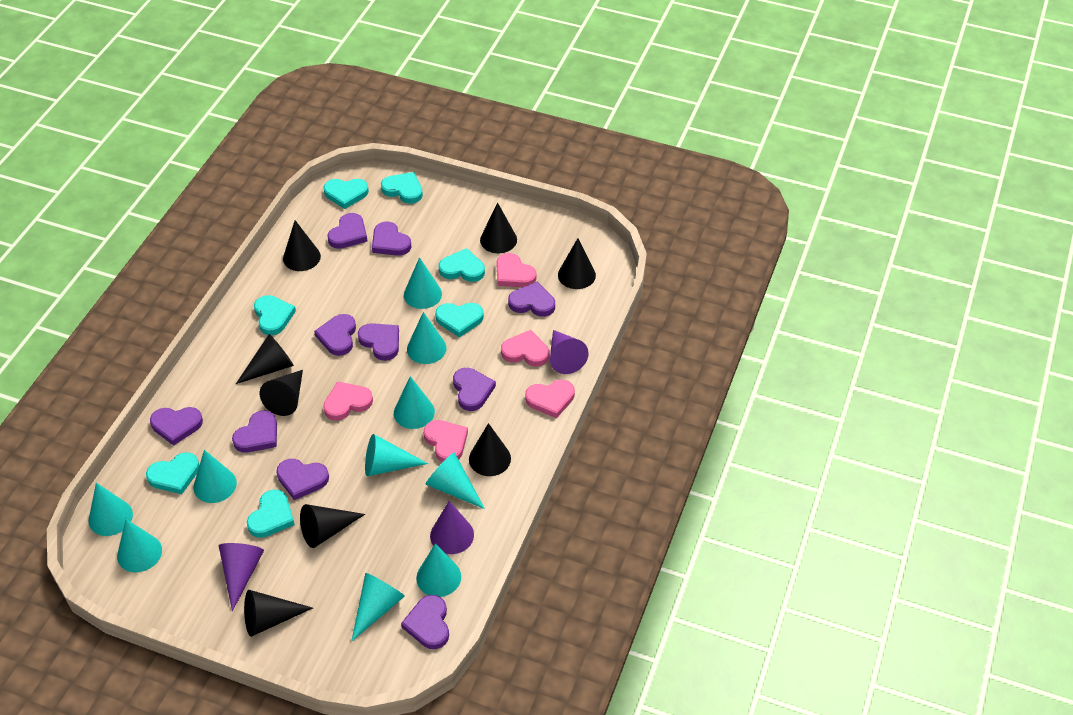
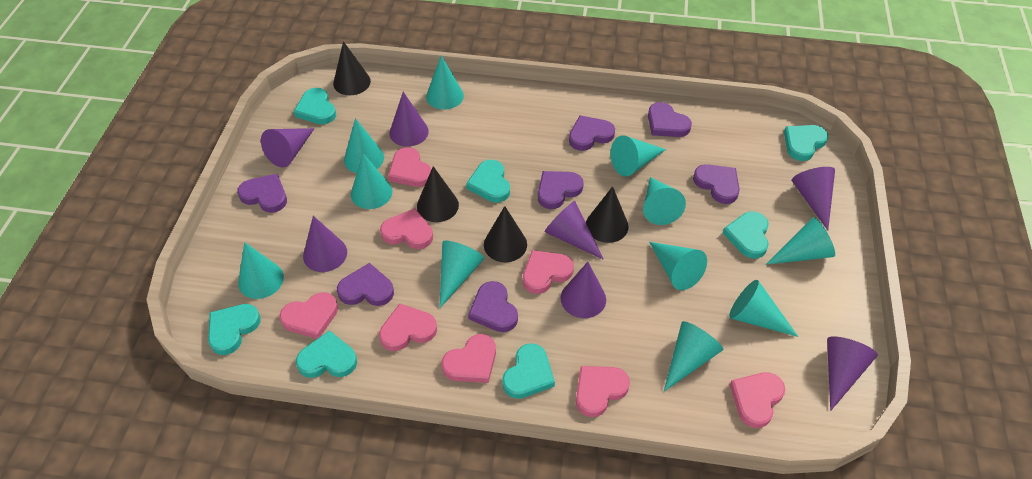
black cone: [236,334,294,384] [244,590,313,637] [260,370,303,416] [283,220,321,271] [300,504,365,548] [469,423,511,476] [480,202,517,253] [558,238,596,289] = 8 -> [333,41,371,95] [417,166,459,222] [484,206,527,262] [586,186,629,243] = 4
pink heart: [323,381,373,421] [423,420,468,462] [496,253,537,287] [501,330,549,366] [525,380,575,418] = 5 -> [280,292,338,339] [379,303,437,351] [380,208,433,249] [388,147,432,187] [442,334,496,383] [523,250,574,294] [576,366,630,417] [730,372,785,428] = 8
purple cone: [219,543,264,611] [430,501,474,554] [550,330,589,374] = 3 -> [261,128,315,167] [303,216,347,272] [390,92,429,147] [544,201,604,260] [561,262,606,318] [792,167,835,230] [827,336,878,411] = 7
purple heart: [150,407,203,446] [232,410,277,453] [276,459,329,500] [314,314,356,356] [327,213,367,249] [358,323,399,361] [372,221,411,256] [401,595,449,649] [453,368,496,411] [508,282,555,317] = 10 -> [237,174,287,213] [337,263,394,306] [468,281,518,332] [538,171,584,209] [569,115,615,151] [648,102,692,137] [693,164,740,204] = 7
turquoise cone: [89,483,133,536] [117,519,162,572] [193,450,237,503] [351,573,405,642] [365,434,428,476] [394,376,435,429] [404,257,442,309] [407,312,447,364] [416,543,461,597] [426,452,485,509] = 10 -> [238,242,284,299] [344,118,384,173] [351,153,392,209] [426,55,464,110] [439,241,484,309] [611,135,666,177] [643,177,686,225] [649,242,707,290] [664,321,723,391] [729,280,798,337] [766,217,835,265] = 11

